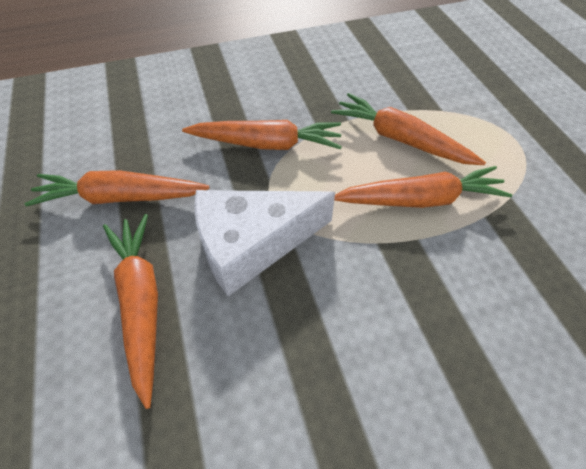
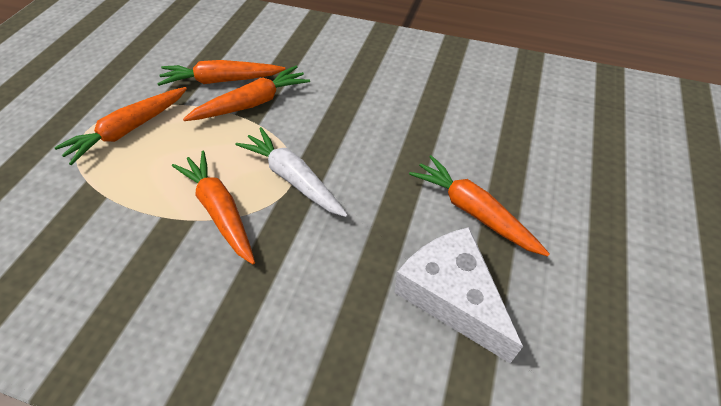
white carrot: none = 0 -> [235,127,348,217] = 1

